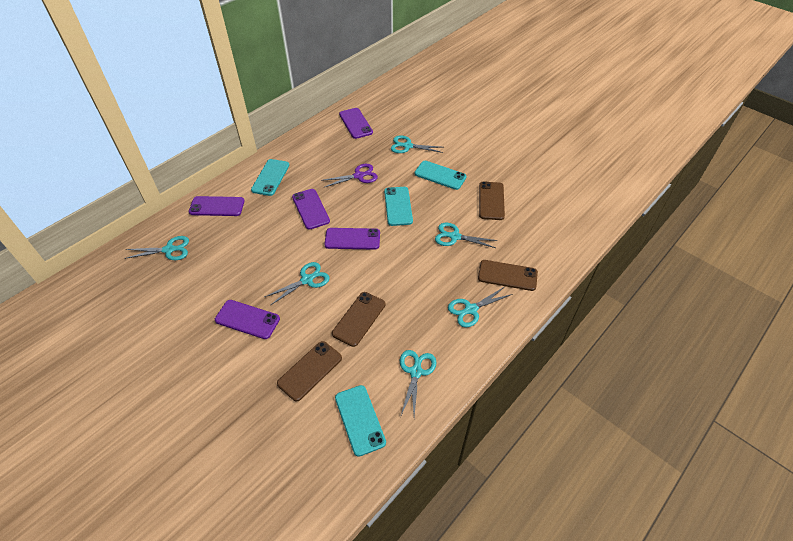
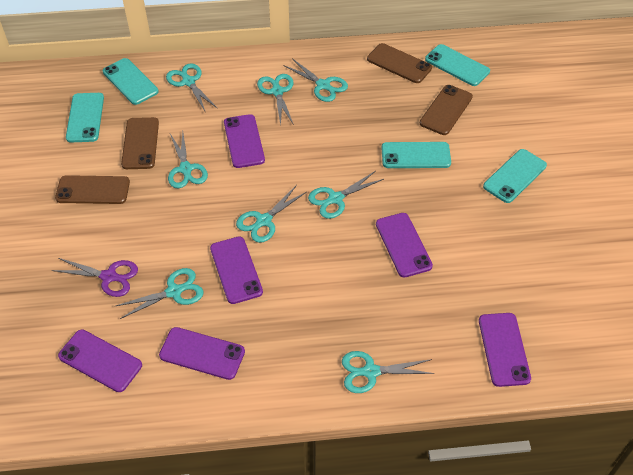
purple phone: [189,196,245,216] [215,300,280,339] [292,189,330,230] [324,228,380,250] [339,108,373,139] = 5 -> [58,330,142,392] [159,327,245,380] [210,236,263,304] [224,114,265,168] [376,213,433,278] [479,313,531,387] = 6
turquoise phone: [251,159,289,196] [335,385,386,457] [384,187,413,226] [414,161,467,190] = 4 -> [66,93,104,142] [103,58,159,105] [381,142,451,168] [425,44,490,86] [483,149,547,203] = 5
turquoise scissors: [124,236,189,260] [265,262,330,305] [391,135,443,153] [400,350,436,417] [435,222,497,248] [448,287,512,327] = 6 -> [116,268,204,319] [166,63,217,111] [168,132,208,189] [236,185,306,243] [257,74,294,126] [285,58,348,102] [308,171,384,219] [342,351,435,393] = 8

